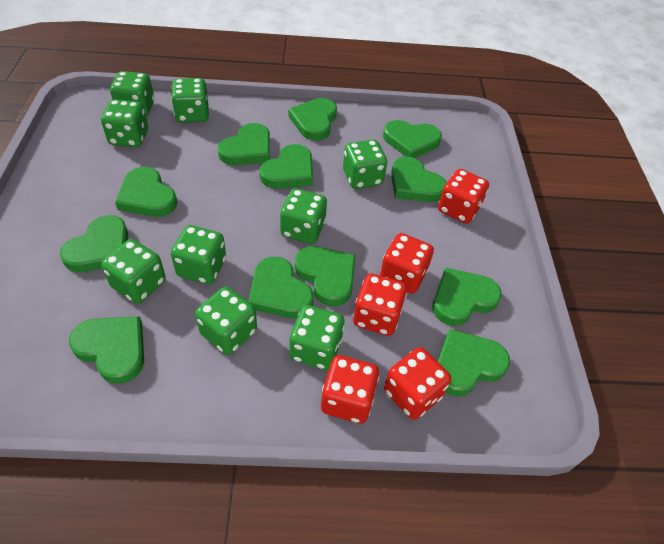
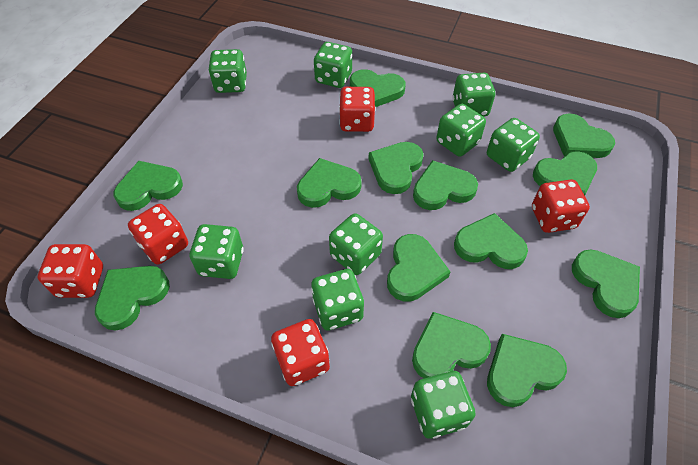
green heart: [60,215,128,272] [69,316,144,384] [115,167,177,217] [218,123,270,165] [248,257,313,318] [260,144,313,189] [288,98,337,141] [295,246,356,306] [383,120,442,158] [391,157,446,202] [432,267,502,326] [437,329,510,397] = 12 -> [95,266,170,331] [114,161,183,211] [297,158,362,208] [350,69,405,107] [368,142,424,194] [387,234,450,302] [412,312,491,378] [413,160,478,210] [454,213,528,269] [487,334,567,407] [533,151,597,195] [553,113,615,158] [572,249,640,318] = 13

